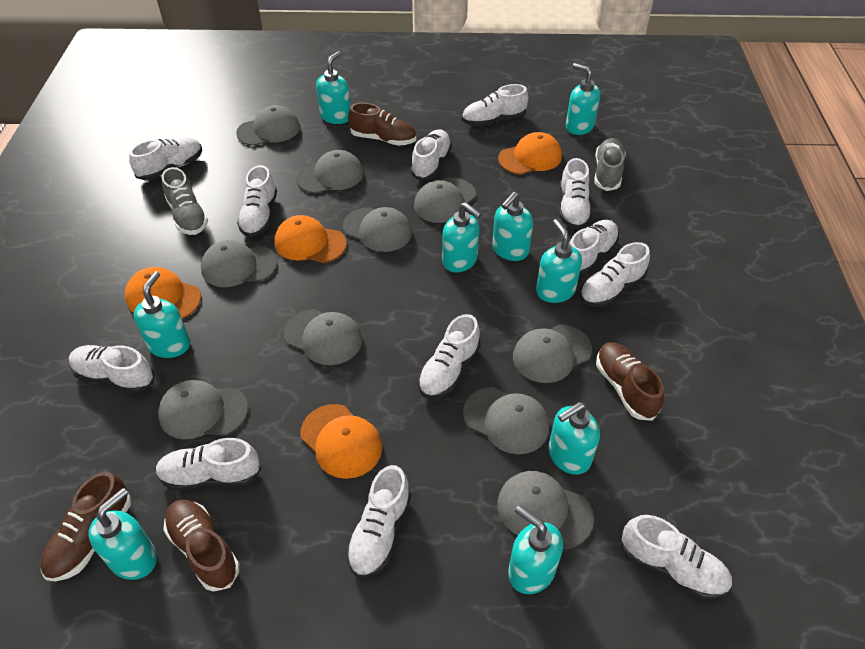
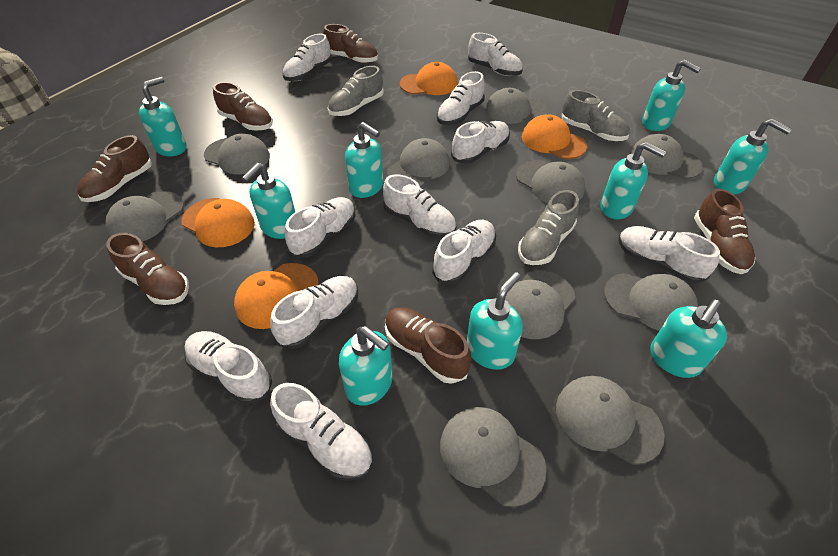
brown shoe: [40,472,131,582] [163,500,240,592] [348,103,416,146] [596,342,664,421] = 4 -> [77,135,152,202] [107,233,189,305] [213,82,273,131] [323,24,378,63] [385,307,471,384] [694,189,756,274] = 6
grey shoe: [162,167,208,235] [594,138,626,191] = 2 -> [328,66,384,116] [518,190,579,265] [562,90,630,141] = 3
white shoe: [69,345,154,393] [129,138,202,180] [156,438,261,490] [237,165,277,237] [346,465,411,578] [411,130,452,180] [418,314,481,399] [462,84,528,126] [560,158,592,229] [569,220,619,275] [580,242,650,307] [621,515,732,599] = 12 -> [184,331,272,404] [270,276,358,349] [270,383,373,481] [283,34,332,81] [285,197,356,258] [383,174,456,238] [432,220,496,284] [437,71,485,125] [451,121,510,164] [468,33,523,76] [618,226,720,283] = 11

